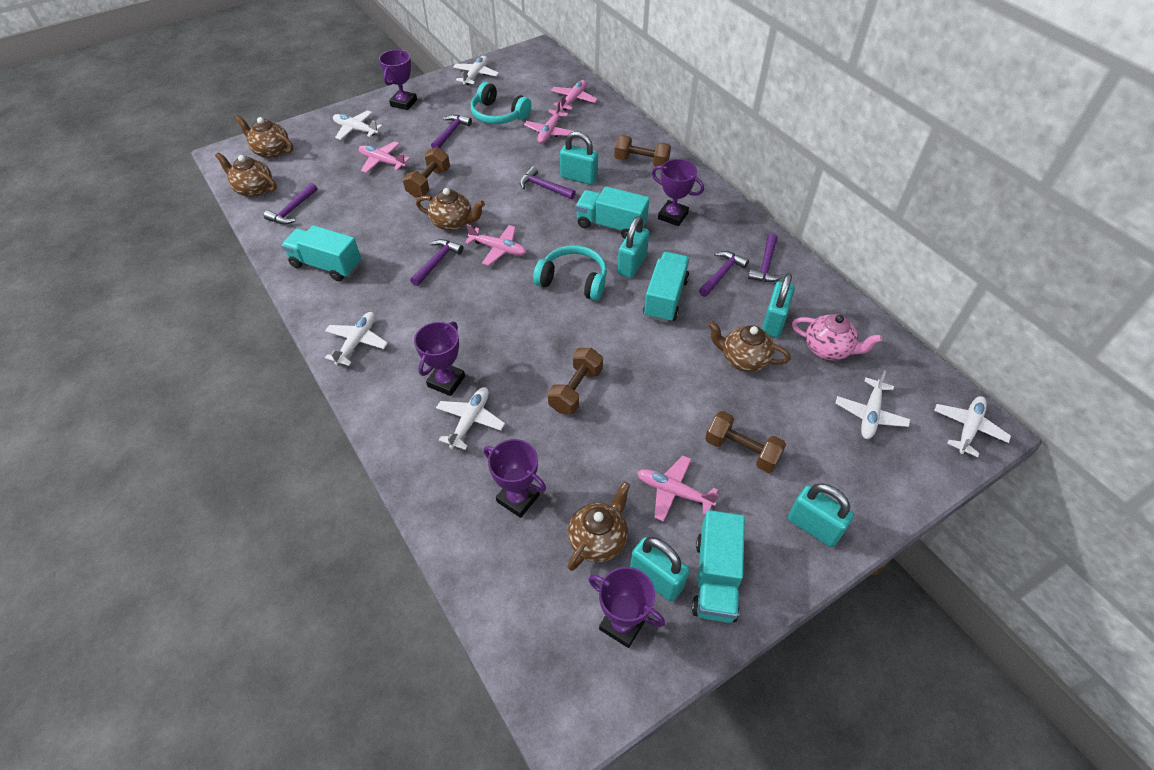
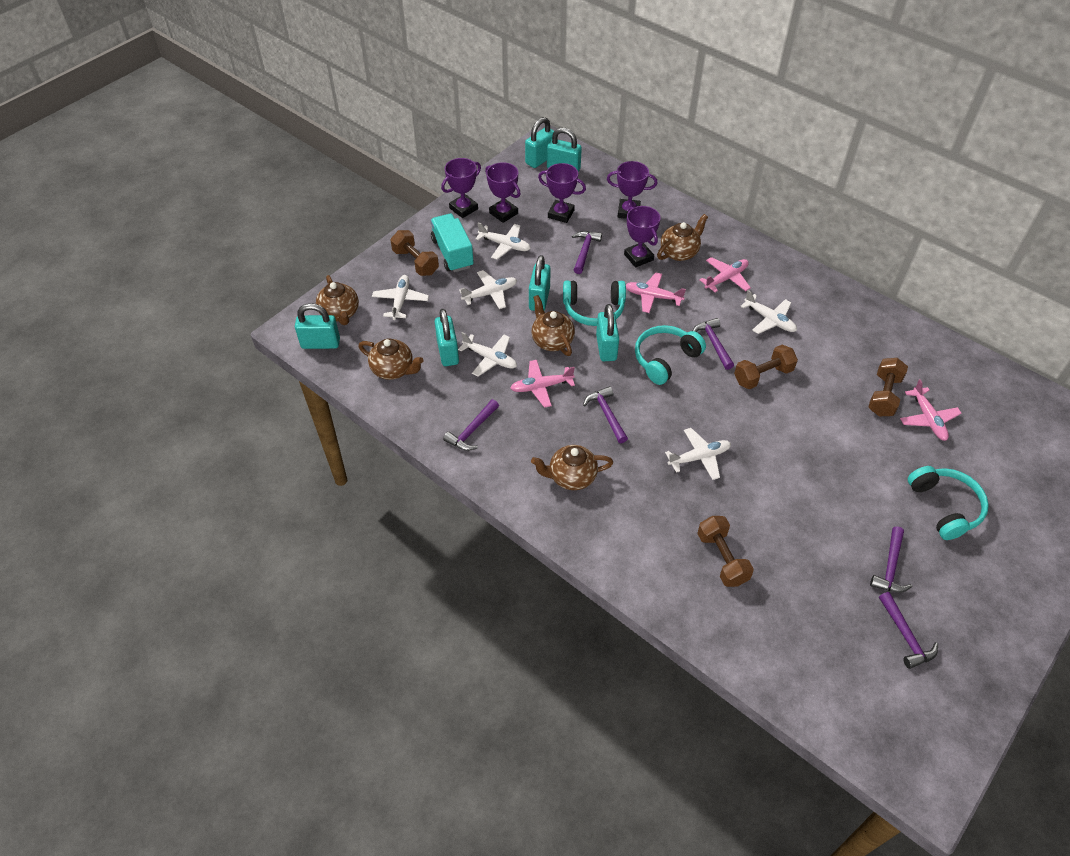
pink plane: [359,141,410,173] [465,224,527,266] [524,101,574,144] [551,80,598,111] [637,456,719,522] = 5 -> [510,360,575,408] [626,273,686,313] [699,257,751,292] [900,379,962,441] = 4
pink teapot: [792,314,882,360] = 1 -> none = 0
turquoise headphones: [471,82,531,124] [533,245,607,301] = 2 -> [563,280,626,326] [635,325,706,385] [908,466,989,540] = 3
turquoise padlock: [560,131,598,185] [617,216,649,278] [630,537,689,602] [762,273,795,338] [788,483,854,547] = 5 -> [295,303,340,349] [435,309,459,366] [525,117,554,168] [529,255,551,311] [547,128,582,172] [596,304,619,361] = 6
turquoise truck: [281,225,361,281] [576,186,650,239] [643,252,690,323] [692,510,745,623] = 4 -> [431,214,474,272] = 1

